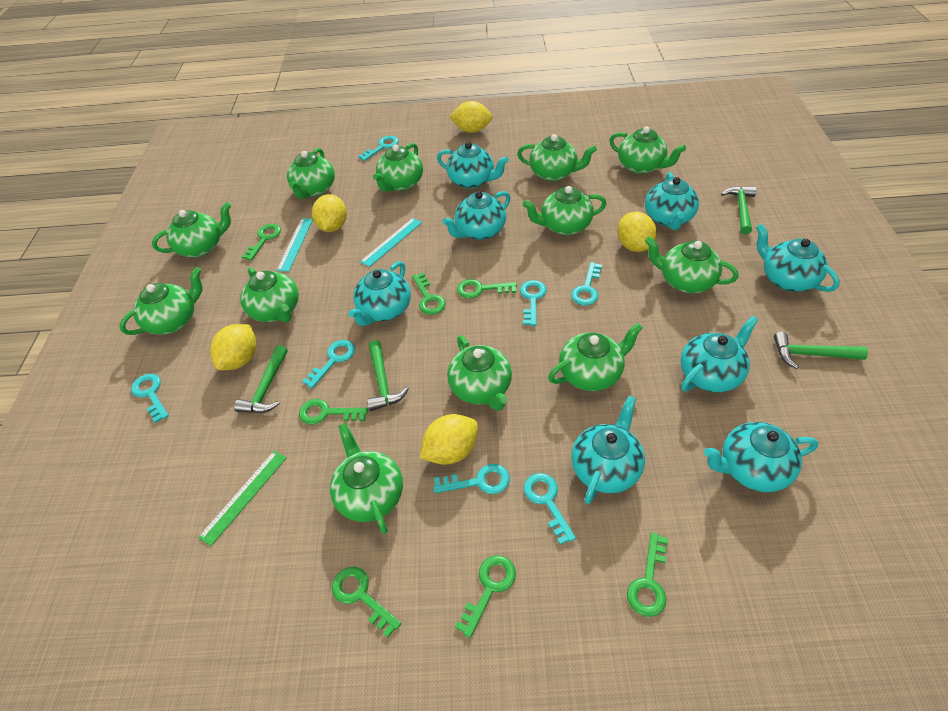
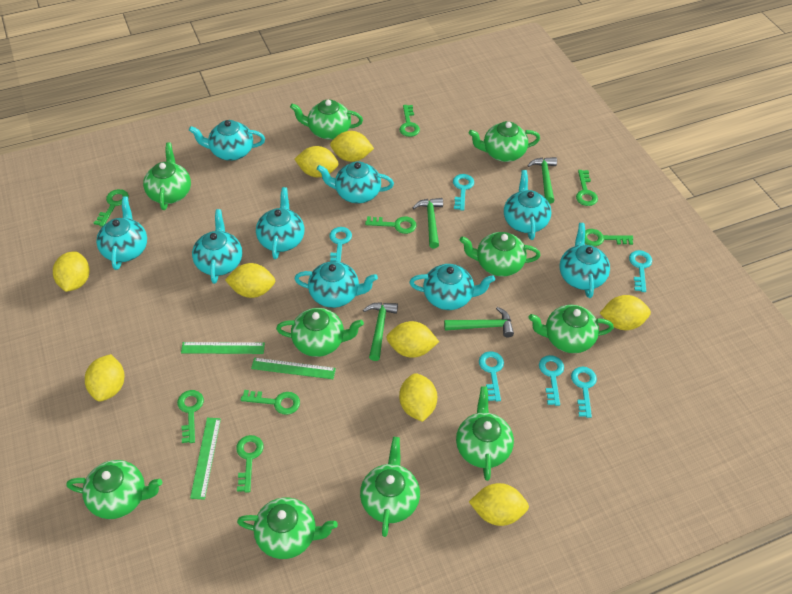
green key: [242,224,281,261] [299,399,368,424] [332,567,401,638] [412,272,446,315] [455,555,516,638] [457,279,517,299] [627,533,669,617] = 7 -> [94,189,129,227] [177,390,204,443] [236,435,264,493] [241,390,300,415] [365,216,417,234] [399,105,420,137] [576,170,598,206] [585,229,633,246] = 8
green ruler: [198,451,287,546] = 1 -> [181,342,265,354] [190,418,221,500] [251,358,336,379] = 3
green teapot: [119,267,202,335] [152,202,231,257] [240,267,299,322] [287,148,335,199] [330,423,403,534] [373,143,423,192] [447,335,512,411] [517,134,597,181] [522,186,607,235] [548,323,643,391] [610,126,686,174] [645,236,739,293] = 12 -> [67,460,162,519] [143,142,191,210] [237,497,338,559] [276,308,364,357] [290,99,363,140] [360,437,420,537] [456,386,514,481] [459,232,540,277] [469,121,540,162] [528,305,614,353] = 10
turquoise key: [131,374,169,423] [302,340,355,388] [358,136,399,161] [433,464,510,494] [520,280,547,326] [524,473,576,545] [571,262,602,305] = 7 -> [329,227,352,262] [453,174,474,211] [479,351,504,402] [539,355,564,406] [571,367,597,418] [629,250,652,292] = 6
turquoise ruler: [277,218,313,272] [360,218,422,267] = 2 -> none = 0
turquoise teapot: [348,261,411,326] [437,142,509,189] [442,191,510,240] [571,396,645,504] [645,172,699,230] [680,316,758,392] [704,422,819,492] [756,224,840,292] = 8 -> [96,197,147,270] [189,120,265,161] [192,209,242,284] [256,187,305,259] [294,261,378,308] [317,161,394,203] [409,264,495,310] [504,170,551,240] [560,223,610,298] = 9
yellow lemon: [210,324,257,370] [312,194,347,232] [419,414,478,465] [450,101,492,133] [617,212,657,252] = 5 -> [53,251,89,292] [85,354,124,402] [225,263,275,298] [294,146,339,177] [330,131,374,162] [386,321,439,358] [399,373,437,422] [469,483,529,526] [600,295,651,330] = 9

